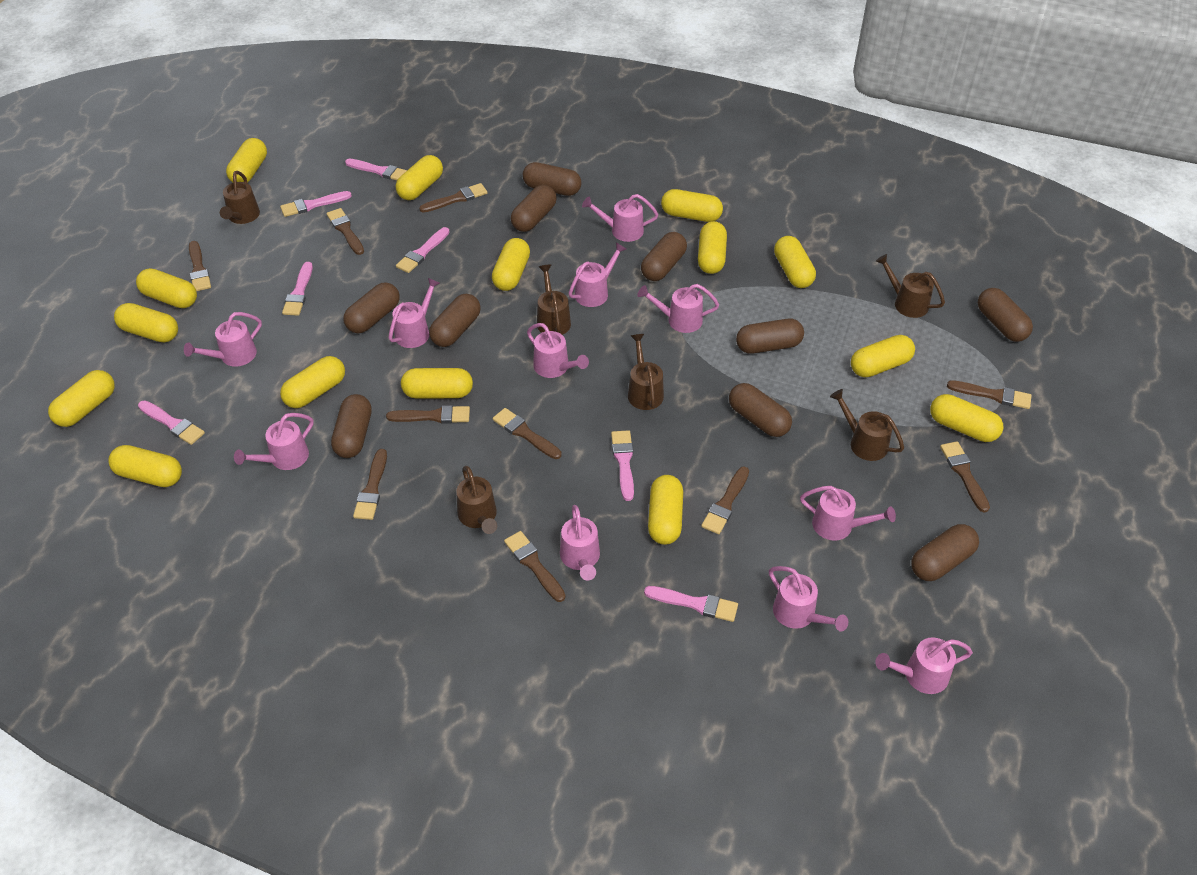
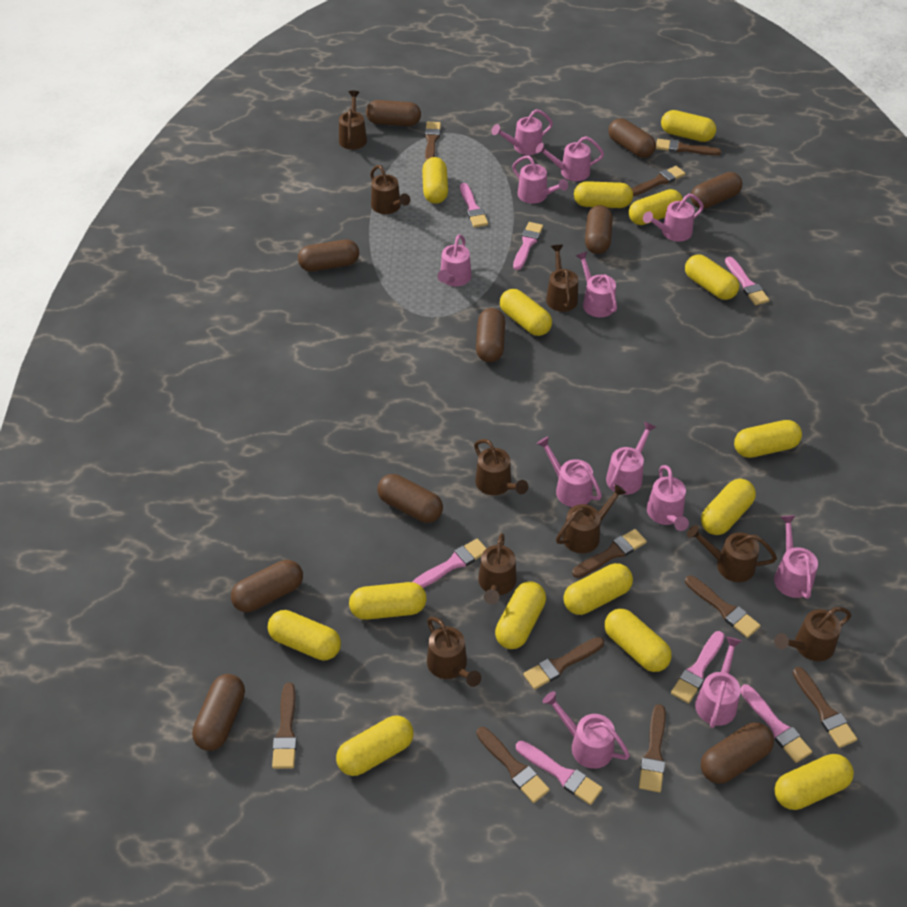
brown watering can: [220,171,260,224] [456,466,497,534] [537,265,571,335] [628,334,664,410] [830,389,904,461] [876,254,945,318] = 6 -> [339,91,367,150] [370,165,410,214] [427,617,481,687] [474,439,528,495] [478,533,517,604] [546,245,578,312] [556,484,627,553] [687,525,777,582] [774,607,851,661] = 9
pink watering can: [184,312,262,366] [234,413,313,470] [388,278,440,348] [527,323,589,378] [560,505,600,581] [569,242,626,307] [582,194,658,242] [638,284,719,333] [769,566,848,632] [800,486,896,541] [876,637,973,694] = 11 -> [437,234,471,286] [492,109,553,155] [512,155,568,204] [536,136,604,181] [536,436,602,507] [542,691,630,769] [576,252,617,317] [606,421,656,495] [643,194,704,242] [647,465,689,531] [695,636,742,728] [774,515,818,599] = 12

